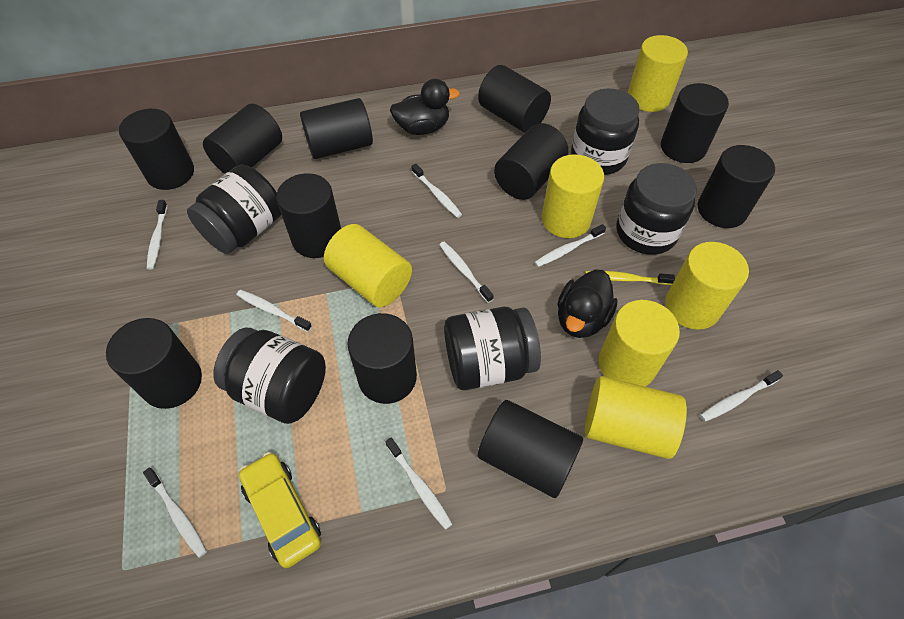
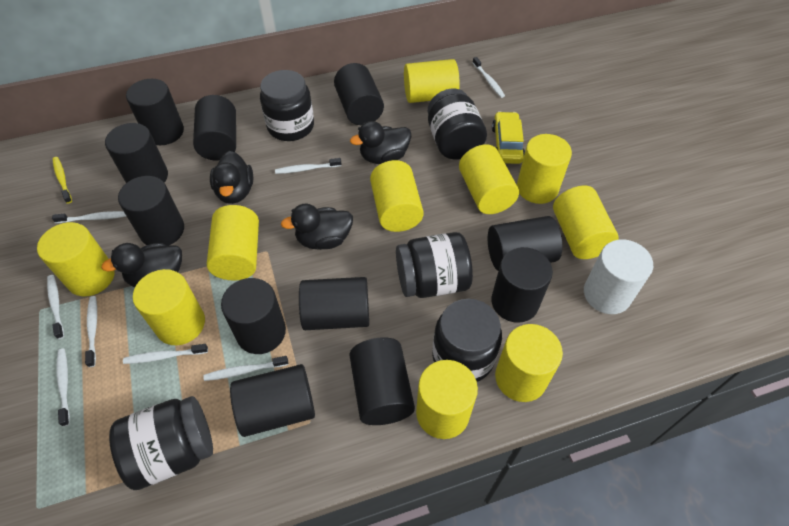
black duck: [390,79,460,135] [557,270,618,338] = 2 -> [101,243,182,287] [210,151,253,204] [281,204,353,250] [350,121,411,164] = 4
white cylinder: none = 0 -> [584,239,653,314] = 1
yellow cylinder: [324,224,412,307] [542,154,604,238] [585,376,687,459] [598,300,680,387] [628,35,688,112] [665,242,749,330] = 6 -> [37,222,115,296] [133,269,205,345] [207,205,259,280] [370,160,424,232] [404,59,460,103] [416,360,478,439] [459,144,519,214] [495,324,563,402] [517,134,572,204] [553,186,619,259] = 10

